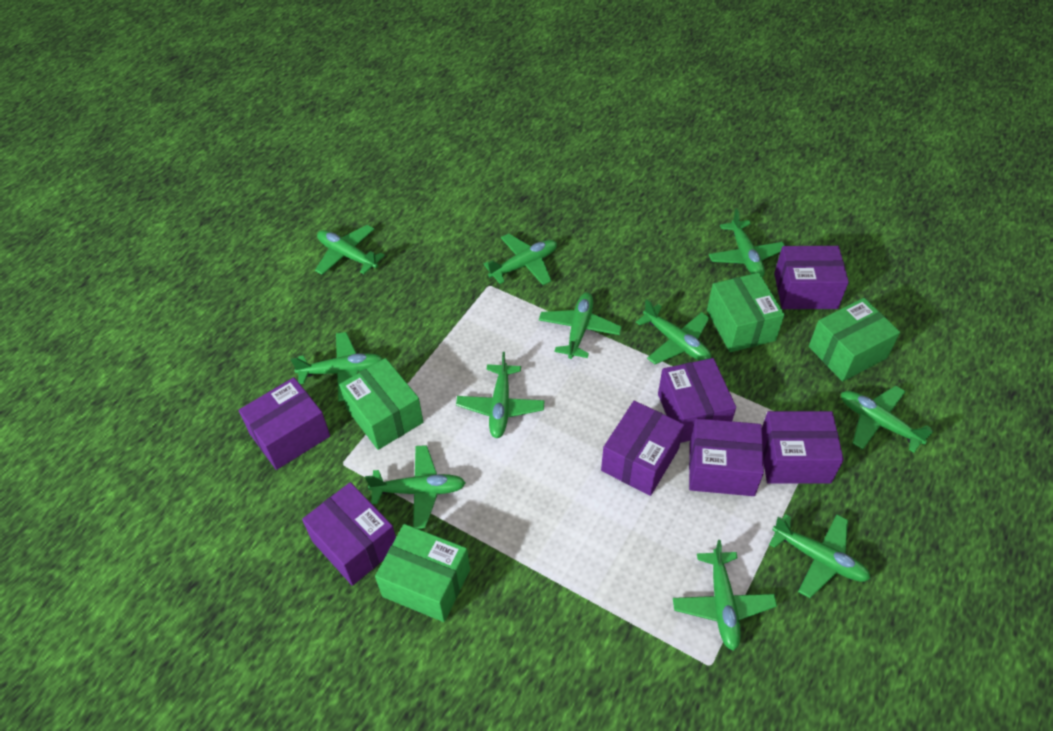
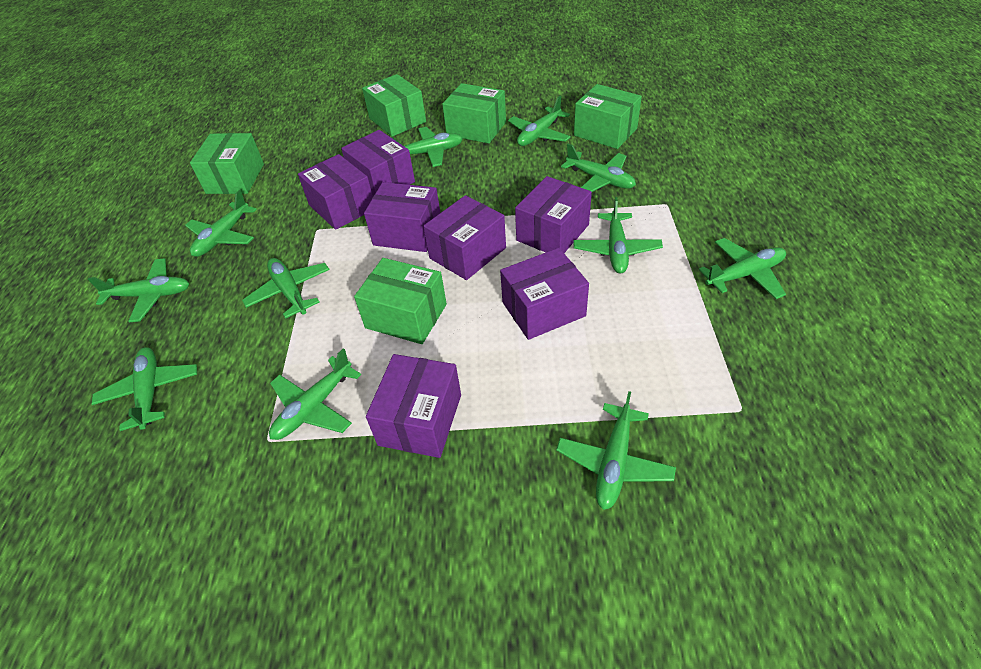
green box: [339,358,423,450] [375,524,470,622] [707,273,785,352] [809,298,900,382] = 4 -> [190,133,264,194] [354,258,447,344] [362,74,426,137] [442,83,506,143] [574,84,642,149] = 5

